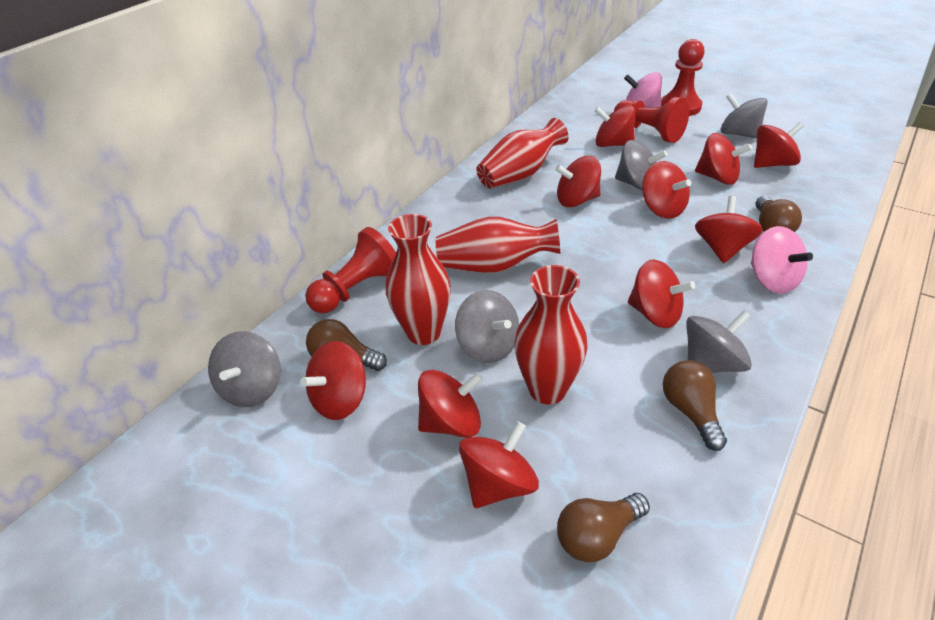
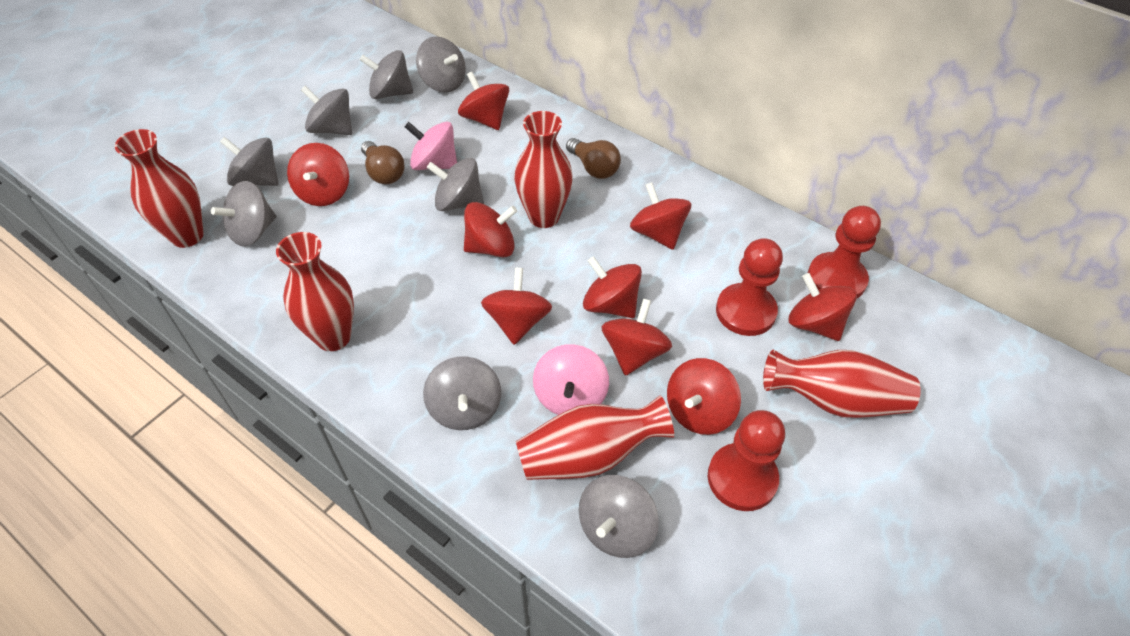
brown light bulb: [306,319,387,371] [557,493,650,562] [663,360,727,451] [756,196,802,232] = 4 -> [361,141,405,184] [566,138,621,179] = 2
grey spinning top: [208,331,281,407] [455,290,519,363] [615,140,668,191] [686,310,752,373] [721,93,768,139] = 5 -> [211,181,276,247] [220,137,279,186] [301,86,352,135] [360,50,413,99] [416,36,466,93] [423,356,501,430] [427,158,484,211] [579,475,659,558] = 8
red spinning top: [300,341,366,420] [418,370,483,437] [459,421,539,508] [555,156,601,207] [594,105,635,147] [628,260,695,328] [642,161,691,219] [695,133,752,185] [695,196,763,263] [754,122,804,168] = 10 -> [287,143,349,206] [458,72,509,130] [464,202,517,257] [481,267,552,345] [583,256,642,318] [601,299,672,376] [630,182,691,250] [667,358,741,435] [789,273,857,341] = 9
red vase: [386,214,451,345] [436,217,560,273] [477,118,569,188] [514,265,588,404] = 4 -> [115,129,204,248] [276,232,354,351] [514,111,573,228] [516,395,674,480] [763,350,921,418] = 5

